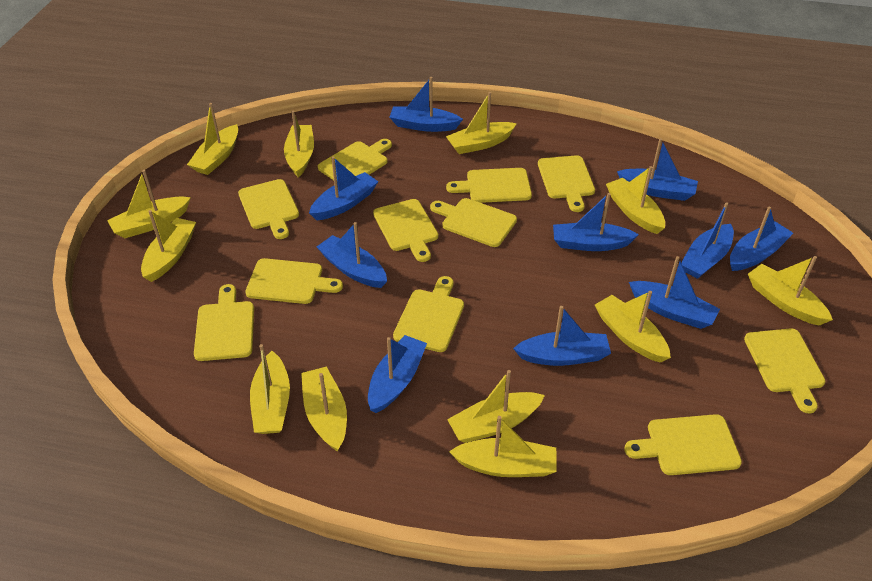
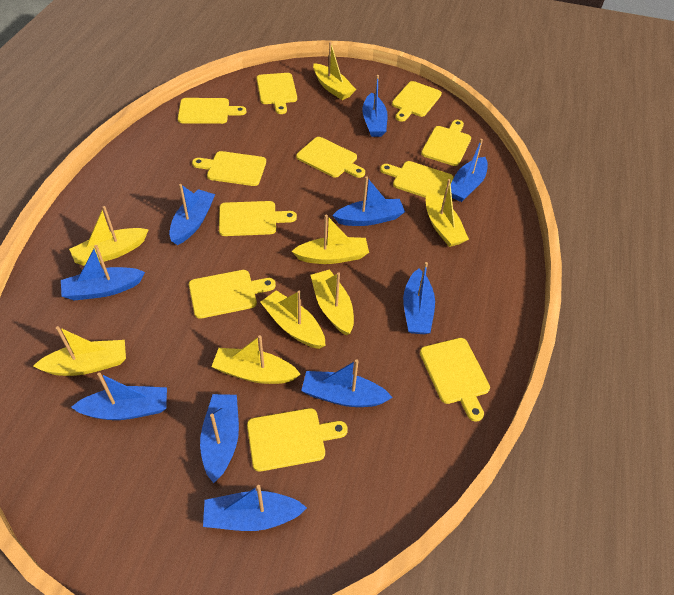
yellow boat: [107,170,191,238] [141,210,196,282] [187,103,238,175] [250,344,290,434] [284,111,314,177] [301,366,347,451] [446,92,517,154] [447,370,545,443] [449,416,557,477] [595,291,671,363] [606,166,665,234] [748,256,833,326] = 12 -> [33,326,126,376] [69,206,149,266] [211,335,301,384] [260,290,326,349] [291,214,369,264] [310,269,354,336] [313,42,356,100] [426,179,469,247] = 8

